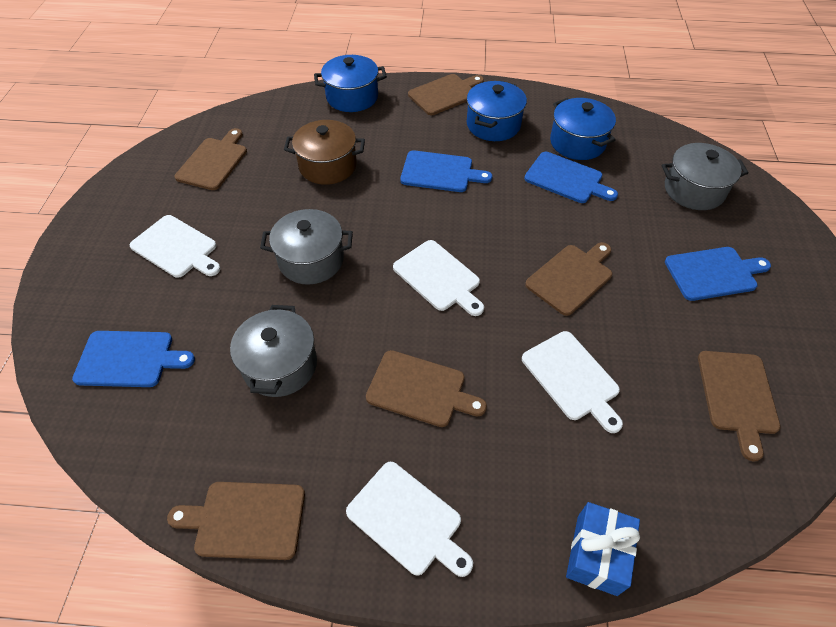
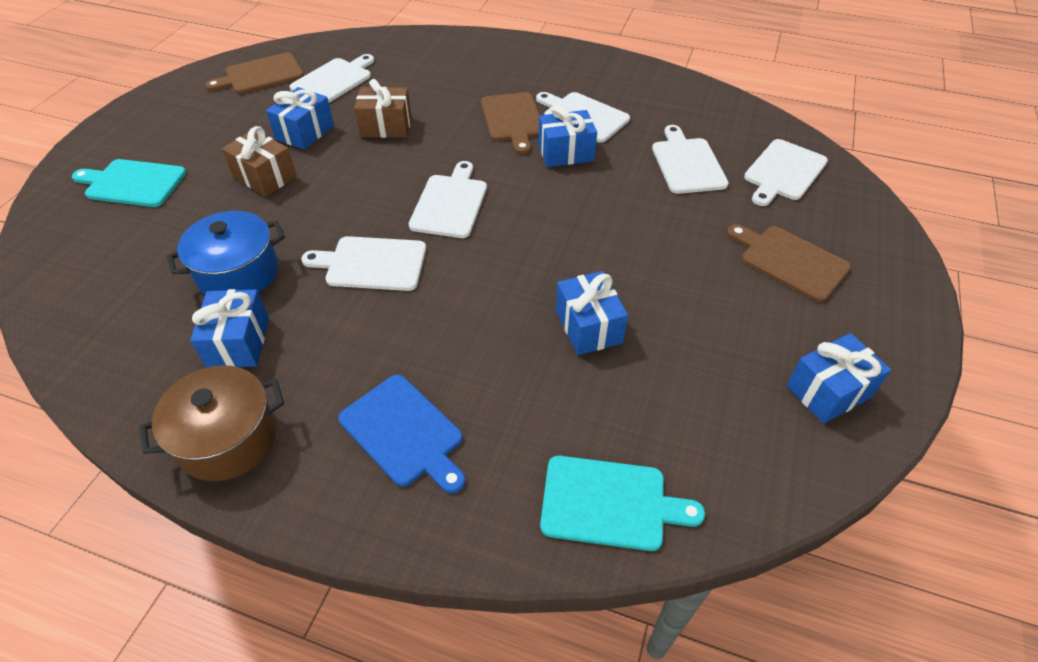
blue cutting board: [72,331,195,387] [400,150,492,192] [524,152,618,203] [665,247,771,301] = 4 -> [338,375,465,494] = 1
blue gift: [566,502,640,596] = 1 -> [190,289,269,368] [266,87,334,150] [538,105,597,167] [556,271,628,355] [787,333,891,424] = 5
blue pot: [314,55,387,112] [467,81,527,141] [550,98,616,160] = 3 -> [167,211,285,294] = 1
brown cutting board: [167,482,305,560] [175,128,247,190] [366,350,487,427] [408,74,484,115] [525,242,612,316] [698,351,781,461] = 6 -> [205,53,304,94] [481,92,540,154] [727,224,851,302] = 3
brown gift: none = 0 -> [222,126,297,197] [354,79,411,138] = 2
grey pot: [230,305,317,397] [260,209,353,285] [662,143,748,210] = 3 -> none = 0
turquoise cutting board: none = 0 -> [72,159,186,207] [540,456,705,551] = 2
white cutting board: [130,215,221,278] [346,462,473,577] [393,240,484,316] [522,331,623,433] = 4 -> [290,54,374,103] [301,236,426,291] [409,161,487,238] [536,92,630,143] [652,125,729,194] [744,139,828,206] = 6

